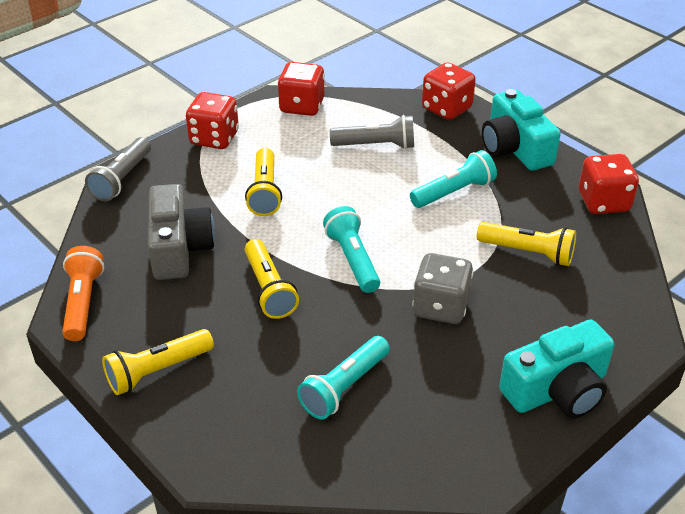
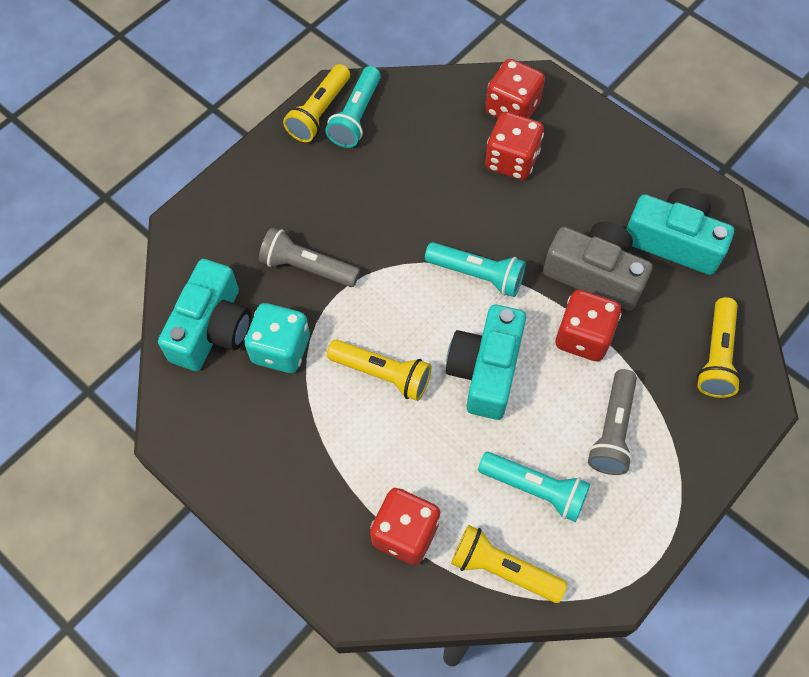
grey dice: [412,253,473,324] = 1 -> none = 0
orange flashlight: [62,246,104,341] = 1 -> none = 0
turquoise camera: [482,89,561,171] [499,319,614,418] = 2 -> [158,259,251,371] [446,305,526,420] [626,188,734,275] = 3
turquoise dice: none = 0 -> [245,303,310,373] = 1

